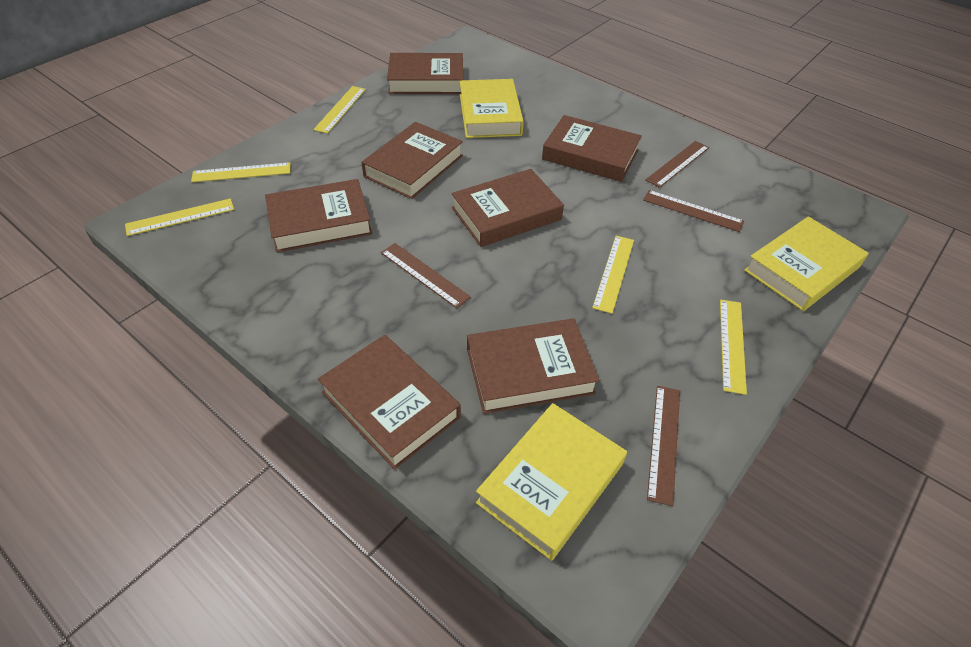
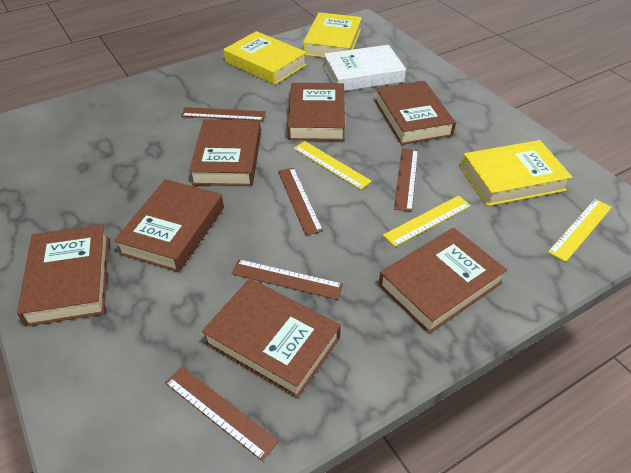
brown ruler: [381,243,471,308] [643,190,744,232] [645,141,709,188] [647,386,680,506] = 4 -> [165,367,279,461] [181,107,266,121] [231,259,343,300] [278,168,323,235] [394,148,418,212] = 5
white book: none = 0 -> [324,45,406,91] = 1
yellow ruler: [125,198,234,236] [191,162,291,182] [313,86,366,134] [592,236,634,314] [720,299,747,395] = 5 -> [293,141,372,190] [383,195,471,247] [548,199,612,262] = 3

